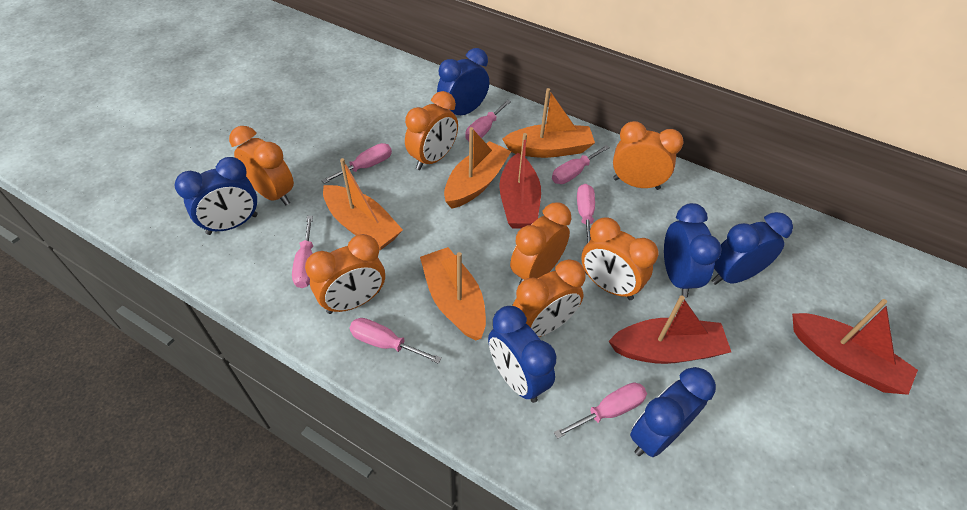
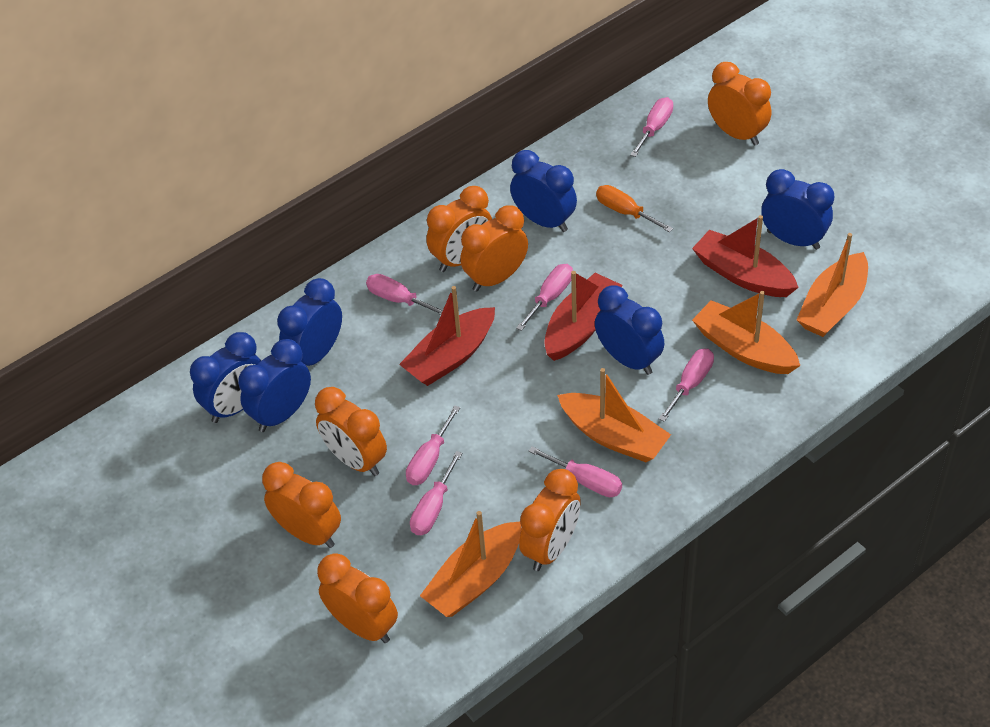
orange screwdriver: none = 0 -> [596,185,673,232] = 1

